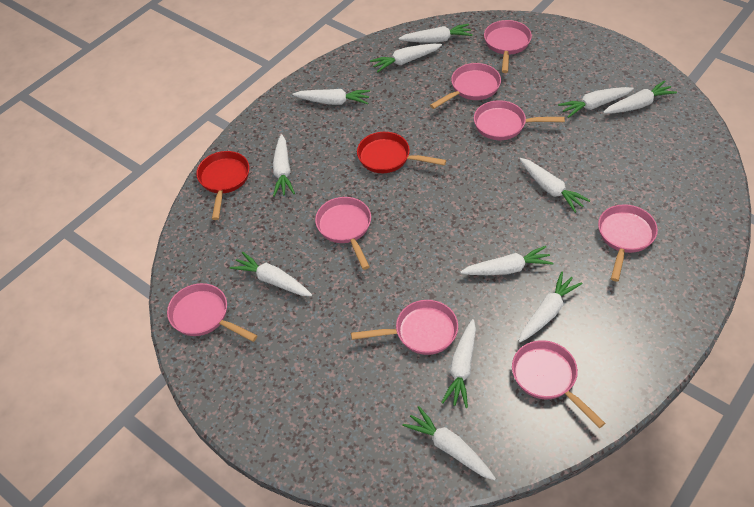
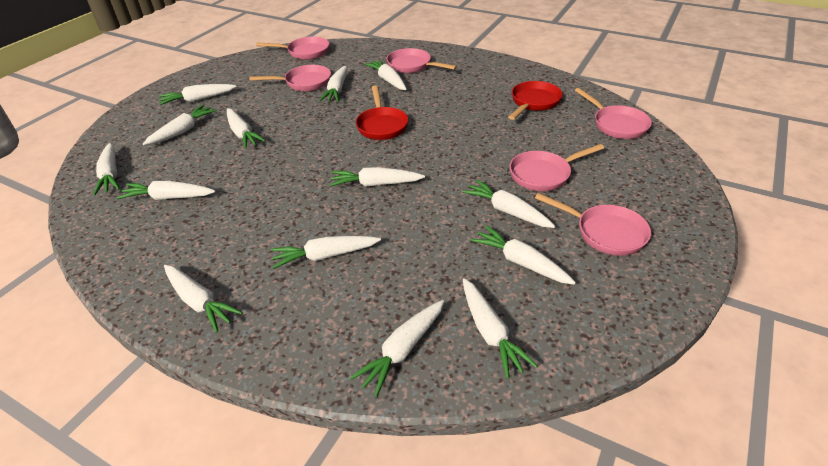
pink pan: [167,283,257,342] [315,197,371,270] [351,300,458,355] [430,63,501,109] [474,100,565,140] [484,20,532,73] [512,340,605,428] [598,204,658,282] = 8 -> [249,65,331,91] [256,37,329,60] [386,48,457,73] [509,144,604,191] [535,193,651,256] [575,88,652,139] = 6
white carrot: [230,252,312,296] [273,134,295,197] [292,89,370,105] [370,44,442,73] [398,24,473,43] [402,406,496,481] [441,319,476,408] [460,246,554,275] [519,272,582,342] [520,158,590,213] [558,87,634,118] [603,80,677,113] = 12 -> [93,143,120,195] [117,181,215,200] [143,105,217,145] [159,84,236,105] [164,265,243,333] [227,108,266,148] [271,236,381,269] [319,66,348,102] [330,167,425,187] [350,300,444,397] [364,59,407,90] [462,180,555,228] [463,278,538,379] [471,225,576,285] = 14

